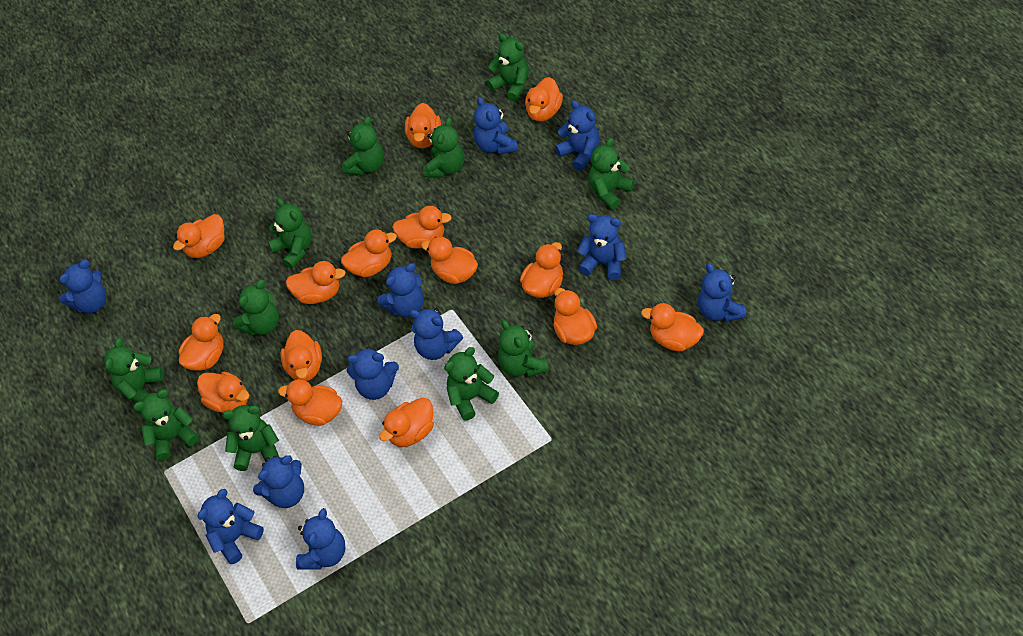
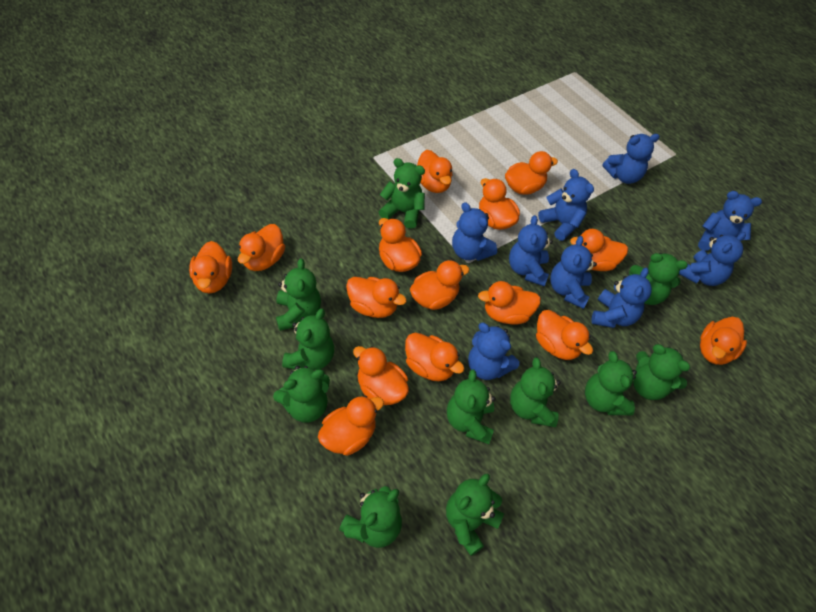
blue teddy bear: [59,260,106,313] [198,489,264,564] [253,455,304,508] [296,508,346,570] [347,347,399,400] [378,263,424,317] [409,308,463,360] [474,97,518,155] [555,100,600,171] [577,214,626,280] [698,263,746,322] = 11 -> [452,202,497,261] [468,323,519,380] [509,215,553,286] [538,169,594,241] [550,236,597,309] [592,268,652,328] [602,134,660,184] [679,232,746,286] [698,191,762,251] = 9

